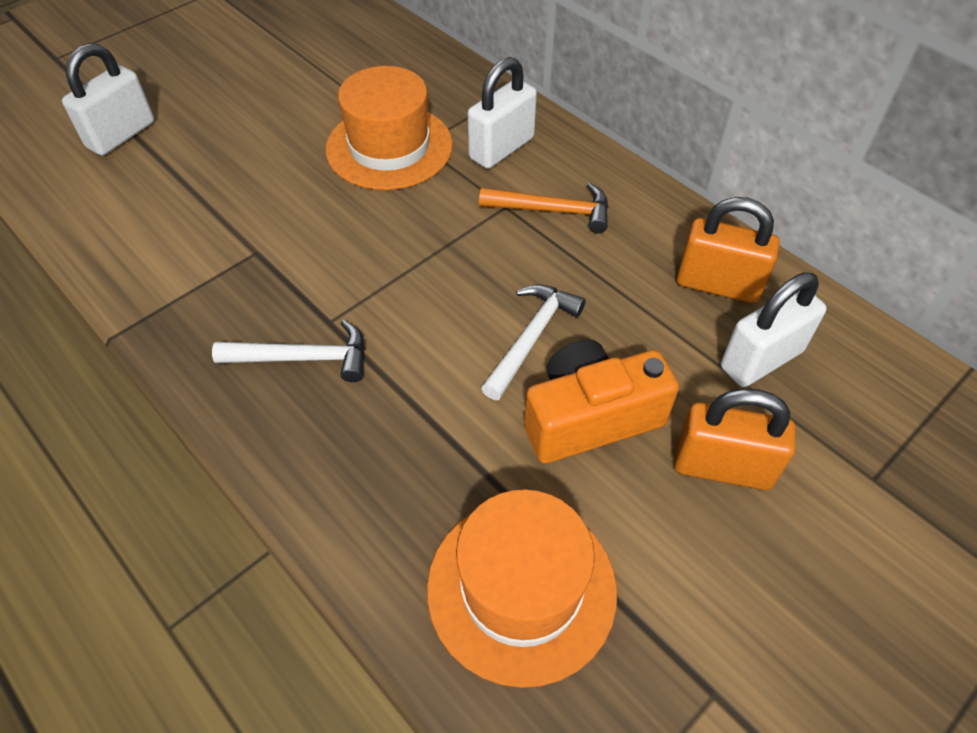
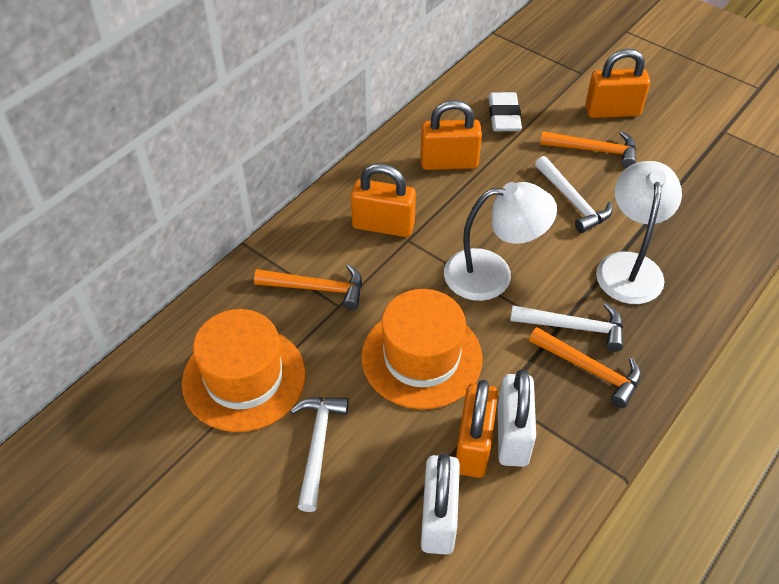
orange camera: [524,339,679,464] = 1 -> none = 0
orange hammer: [479,183,609,233] = 1 -> [254,265,362,310] [529,327,641,408] [540,131,636,168] = 3
orange padlock: [674,389,795,490] [677,197,780,303] = 2 -> [351,164,416,237] [420,100,482,170] [456,380,498,478] [585,49,650,118] = 4
white eraser: none = 0 -> [488,92,522,131] = 1
white hammer: [212,320,365,382] [481,284,586,400] = 2 -> [290,397,349,512] [510,303,623,351] [535,156,612,233] = 3
white lamp: none = 0 -> [444,182,557,301] [596,161,682,304] = 2
white padlock: [62,43,154,156] [467,57,537,169] [721,272,827,387] = 3 -> [421,453,460,555] [498,369,536,467] = 2

